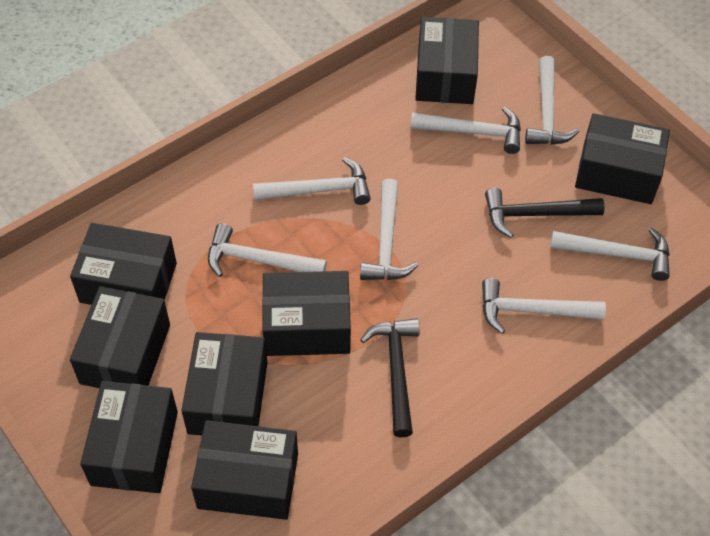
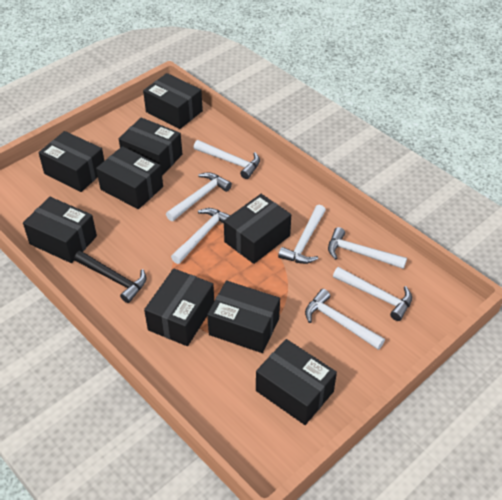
black box: [70,223,177,305] [70,286,170,388] [80,381,178,493] [181,332,267,435] [191,420,298,520] [262,271,351,356] [415,17,479,104] [575,113,670,204] = 8 -> [23,197,97,263] [38,131,104,192] [96,146,163,209] [119,117,182,176] [143,73,203,129] [144,268,214,346] [207,281,280,353] [224,194,291,264] [256,339,337,425] = 9
black hammer: [360,318,420,437] [485,188,604,238] = 2 -> [74,251,146,303] = 1

